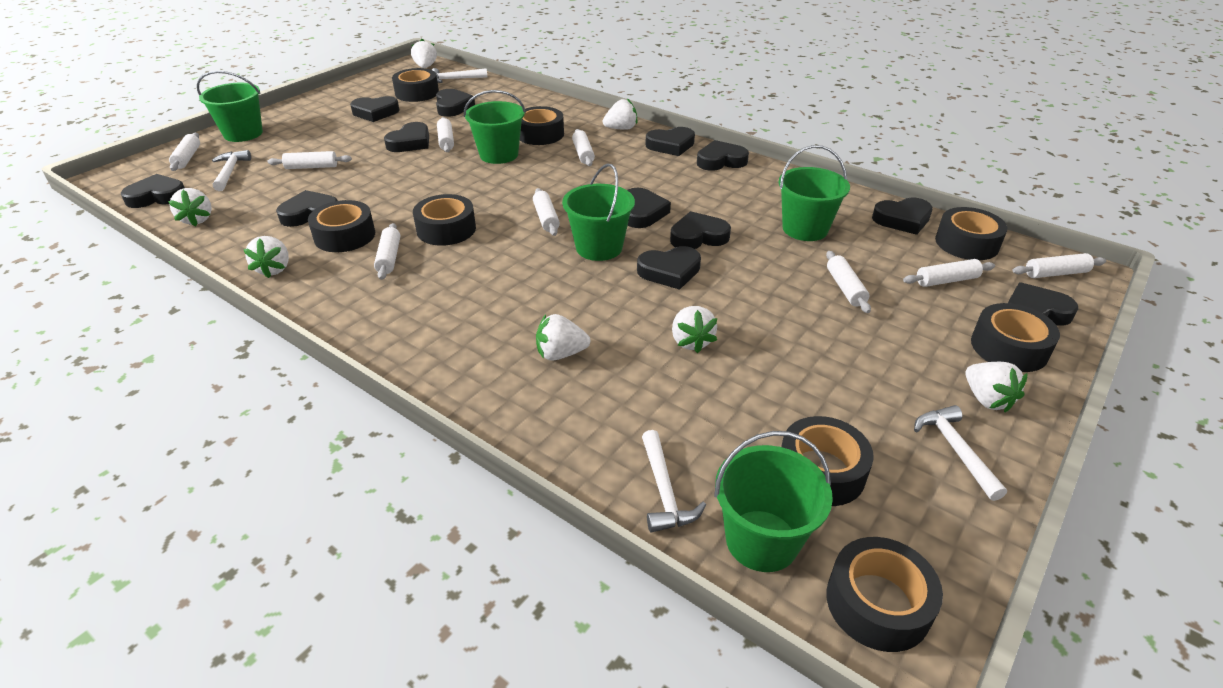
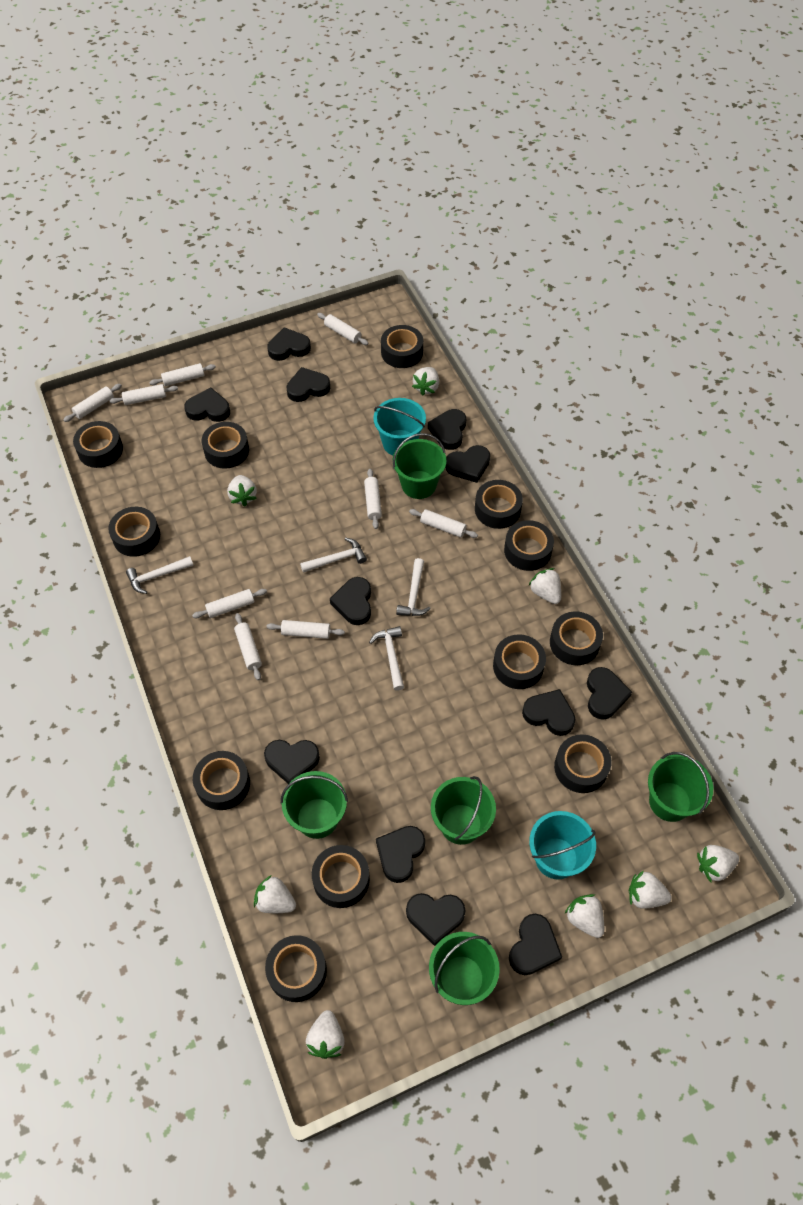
black tape: [308,200,375,252] [392,68,439,102] [413,194,476,246] [520,106,564,145] [781,416,874,506] [826,537,943,652] [935,207,1008,260] [971,303,1060,372] = 8 -> [73,421,123,468] [108,507,160,557] [193,751,250,810] [202,422,249,469] [265,935,327,1002] [312,845,370,908] [381,325,423,368] [475,480,523,529] [493,634,546,689] [504,520,554,571] [550,611,603,665] [554,734,612,793] = 12
turquoise bucket: none = 0 -> [373,398,426,456] [529,811,596,880] = 2
white strawberry: [168,188,212,227] [243,236,289,278] [411,39,437,68] [536,314,590,361] [603,98,637,130] [672,306,717,353] [966,362,1028,413] = 7 -> [227,475,257,506] [254,876,296,913] [306,1010,345,1059] [412,367,439,396] [528,568,561,604] [565,894,604,938] [629,870,672,909] [697,845,739,882] = 8

